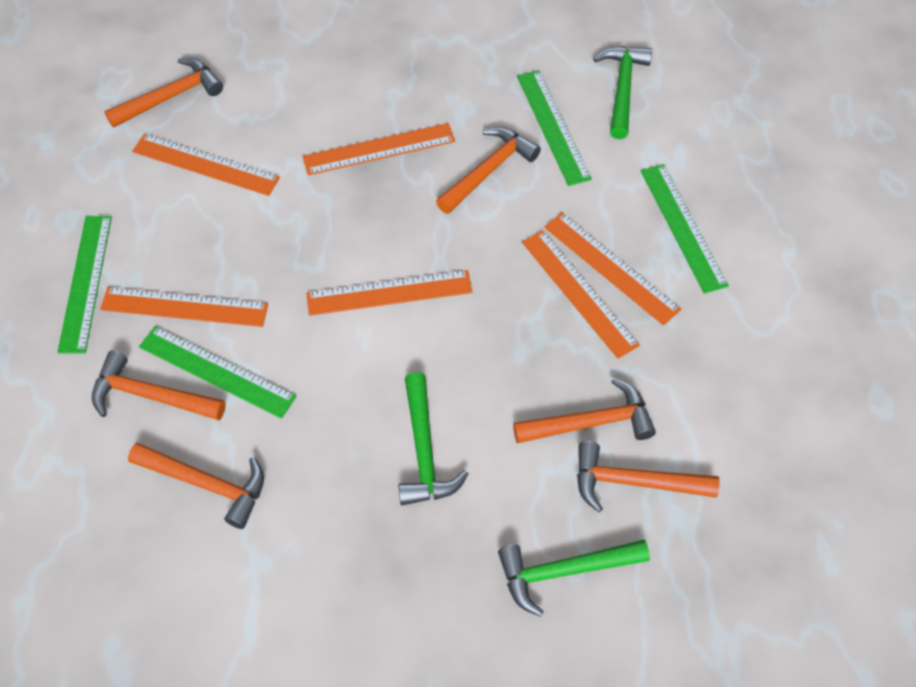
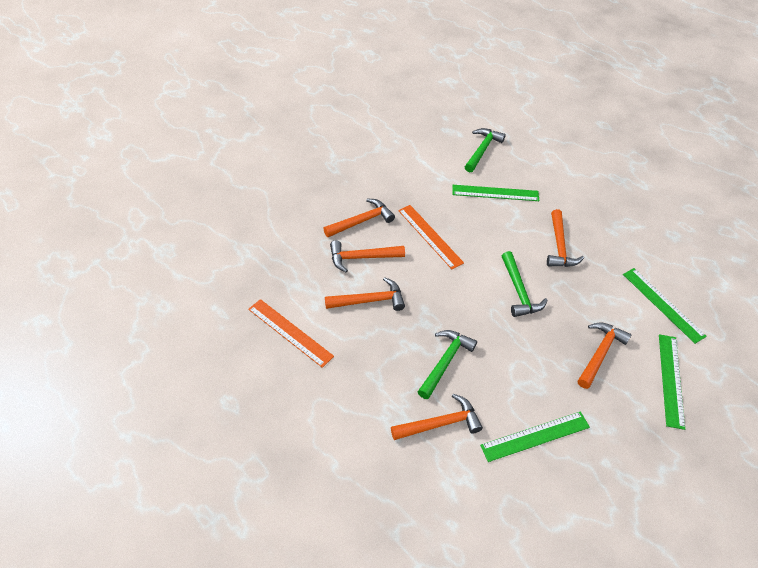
orange ruler: [100,287,268,327] [132,133,280,196] [302,123,455,176] [306,270,472,316] [522,230,640,359] [544,212,681,326] = 6 -> [248,299,334,368] [398,205,464,269] = 2

